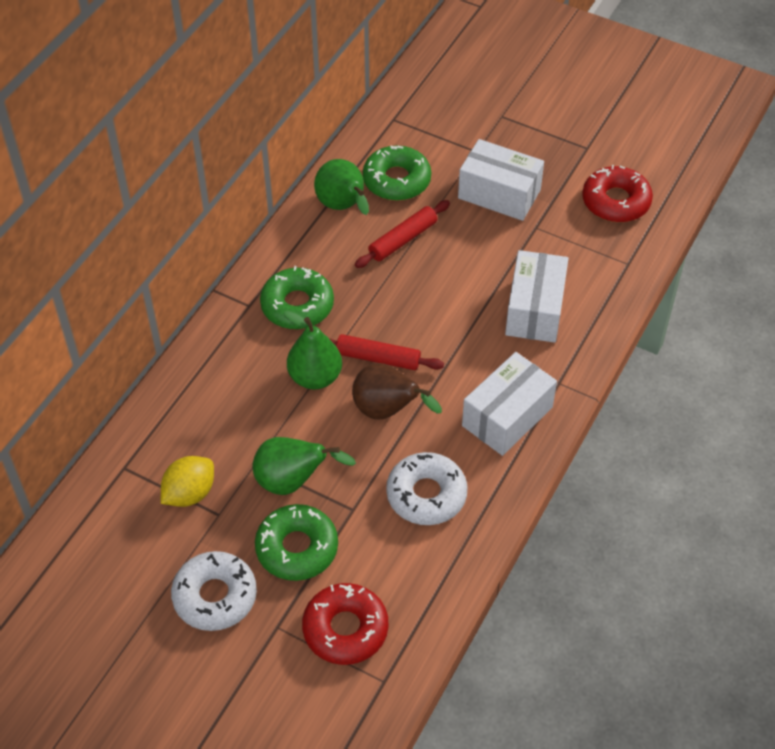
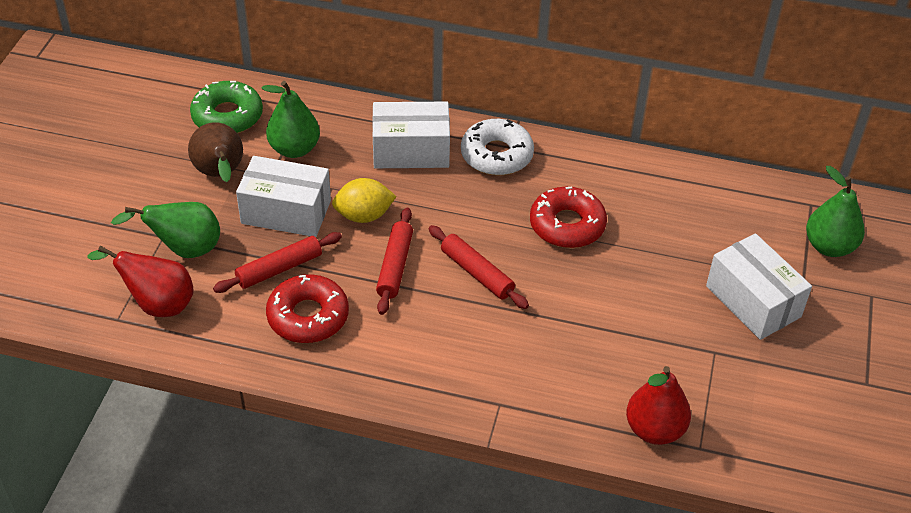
green donut: [255,504,338,581] [260,266,334,329] [363,145,431,201] = 3 -> [190,81,263,134] = 1
red pear: none = 0 -> [87,246,194,317] [626,366,691,445] = 2
red rolling pin: [329,334,444,370] [355,200,450,268] = 2 -> [213,232,342,293] [376,208,413,315] [429,225,529,309] = 3
white donut: [171,551,257,631] [386,452,467,525] = 2 -> [461,119,534,175] = 1

